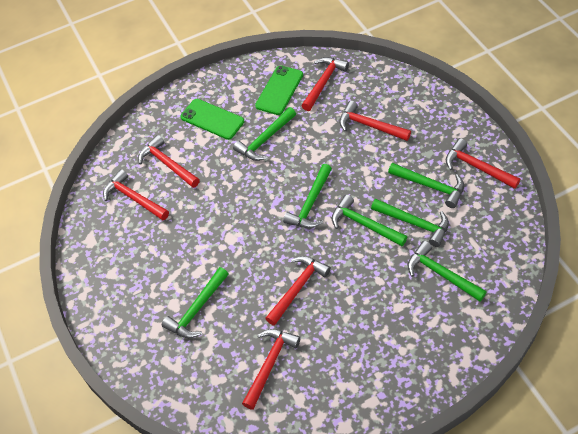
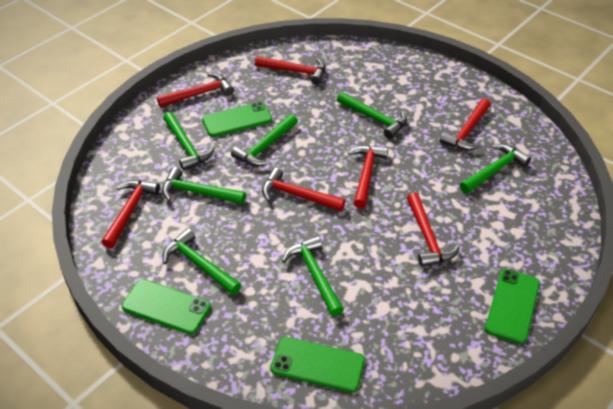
green phone: [181,99,244,140] [255,65,303,115] = 2 -> [122,279,211,334] [202,102,272,137] [271,337,365,392] [485,269,540,344] = 4

